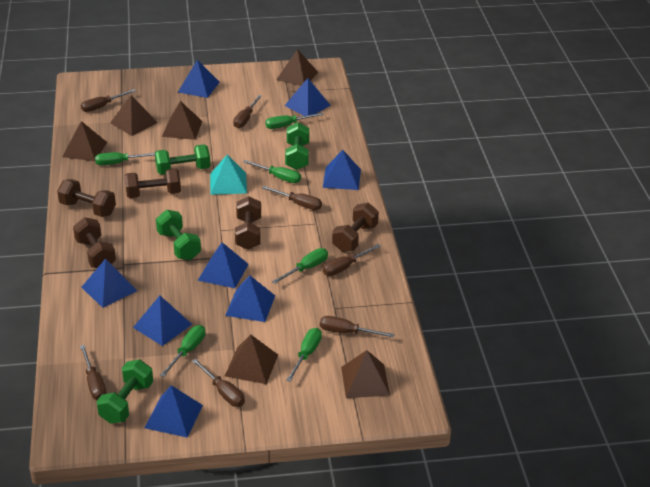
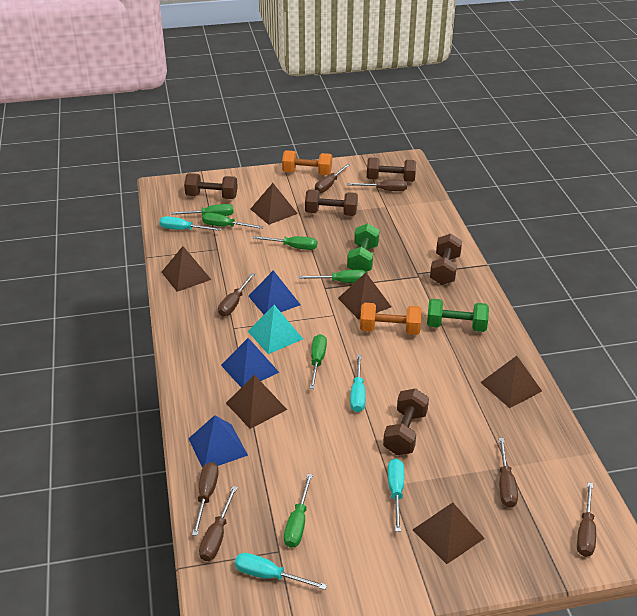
blue pyramid: [82,259,137,308] [133,295,192,346] [144,385,203,438] [178,60,220,98] [198,242,248,288] [225,275,275,322] [284,78,331,116] [323,150,361,190] = 8 -> [188,415,248,468] [221,338,279,387] [248,270,301,314] = 3
green dumbbell: [97,360,153,424] [155,144,210,175] [156,210,201,260] [285,122,309,170] = 4 -> [347,223,379,272] [427,299,489,332] = 2
orange dumbbell: none = 0 -> [282,150,332,175] [360,303,422,335] = 2
turquoise screwdriver: none = 0 -> [159,216,222,231] [235,553,327,590] [350,355,365,412] [388,458,404,532] = 4

